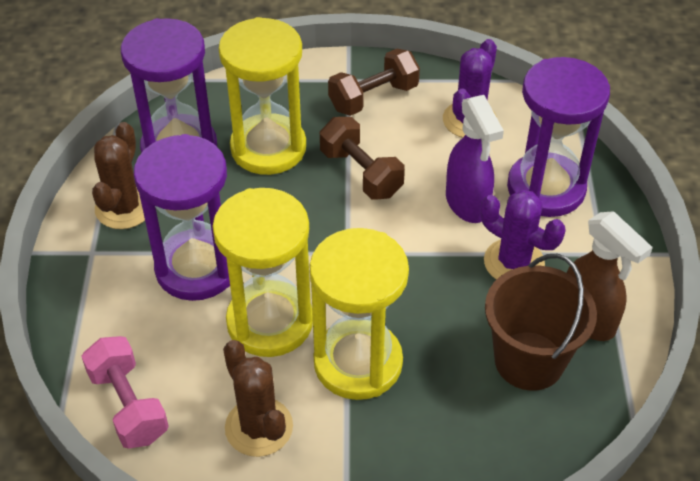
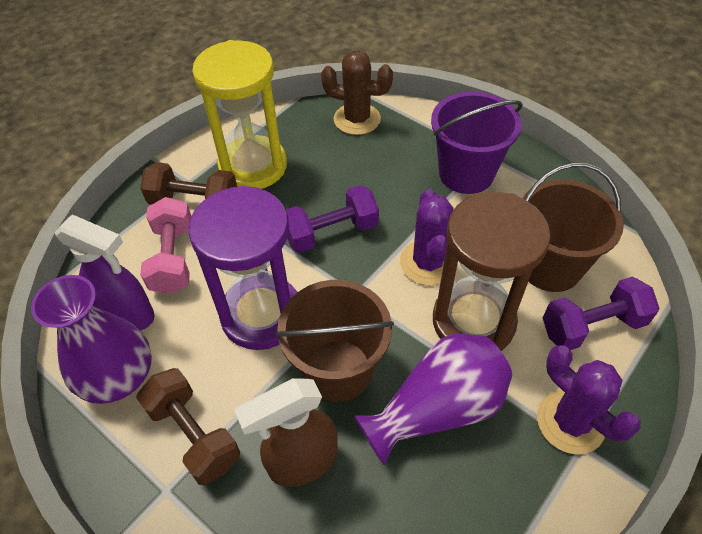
brown bucket: [485,254,597,391] = 1 -> [276,280,394,402] [523,163,624,292] = 2
brown cactus: [92,122,145,229] [223,340,293,457] = 2 -> [321,50,393,135] = 1
brown hourglass: none = 0 -> [433,192,551,351] = 1
purple bucket: none = 0 -> [431,92,523,194] = 1
purple dumbbell: none = 0 -> [286,185,379,253] [543,276,660,350] = 2
purple hourglass: [121,18,217,153] [134,134,230,301] [507,57,610,217] = 3 -> [188,185,298,350] = 1
purple vase: none = 0 -> [31,275,152,404] [354,334,512,466] = 2
yellow hourglass: [212,188,313,357] [219,17,306,175] [309,228,409,400] = 3 -> [192,40,287,189] = 1

